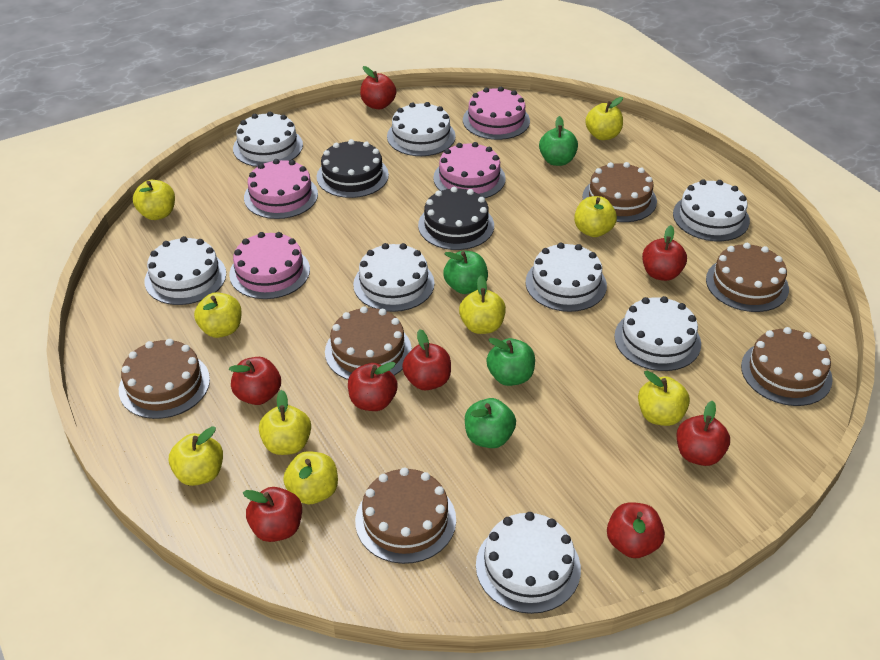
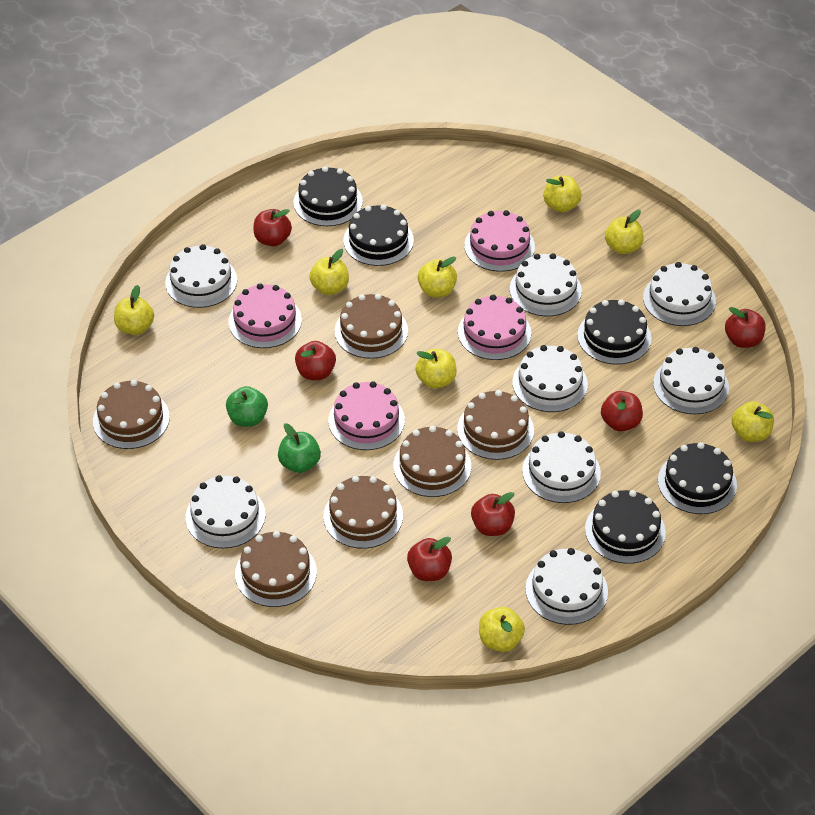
black cake: [317,139,389,198] [418,187,494,250] = 2 -> [293,166,363,226] [343,204,414,266] [577,299,651,365] [585,490,666,564] [658,442,737,514] = 5
green apple: [443,251,488,294] [465,398,516,448] [486,338,535,386] [539,116,578,166] = 4 -> [226,386,268,427] [278,423,321,473] = 2
red apple: [229,357,281,405] [243,487,302,542] [348,362,398,411] [360,66,396,109] [402,329,451,390] [607,502,665,558] [642,225,687,281] [677,401,730,466] = 8 -> [253,209,292,246] [295,341,336,380] [407,537,452,581] [471,492,515,536] [601,391,643,431] [725,307,766,348] = 6
yellow apple: [133,180,175,220] [169,426,223,486] [194,292,242,338] [259,390,311,455] [283,451,338,504] [459,276,506,334] [574,196,617,237] [585,97,623,140] [638,371,690,426] = 9 -> [114,285,154,335] [310,249,349,295] [415,349,456,389] [418,256,457,297] [479,607,525,652] [543,176,582,212] [605,210,644,254] [731,401,774,442] = 8

